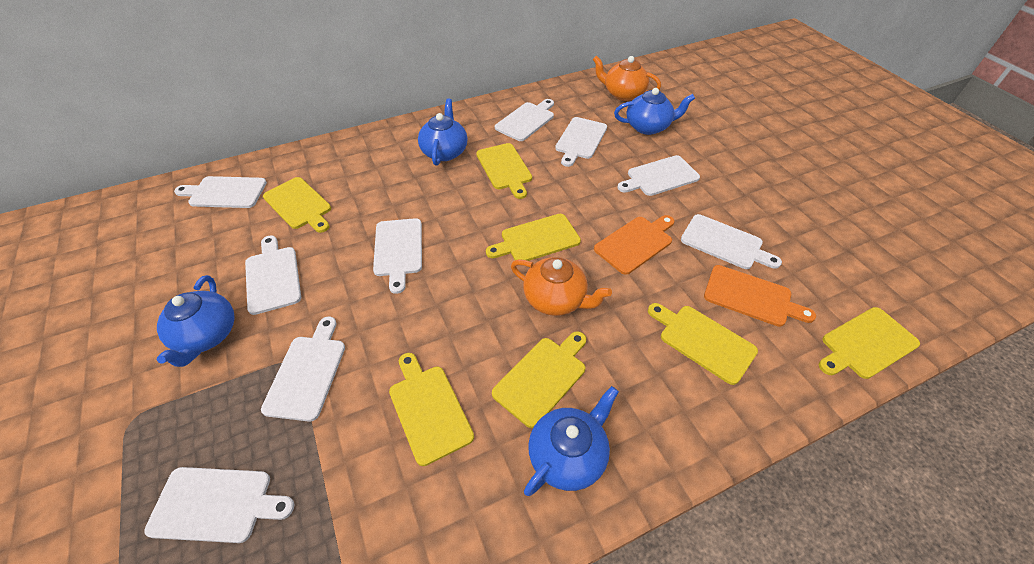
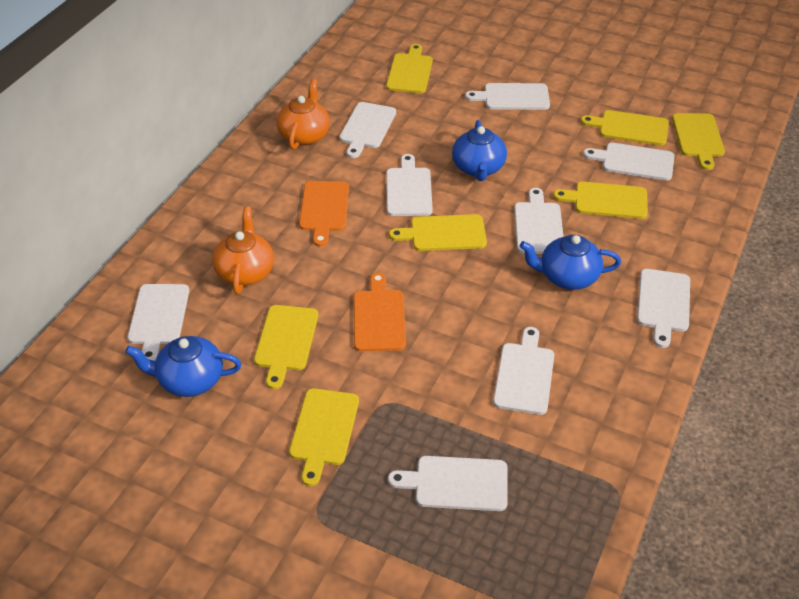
blue teapot: [157,275,235,367] [418,99,468,166] [524,386,619,496] [614,88,695,135] = 4 -> [125,336,242,397] [452,120,507,181] [520,235,621,290] = 3

